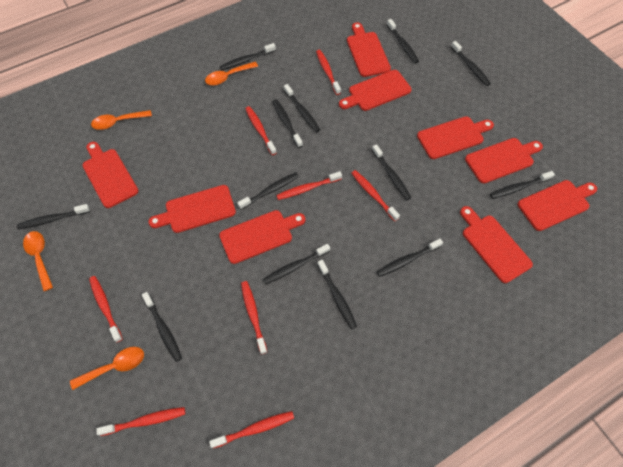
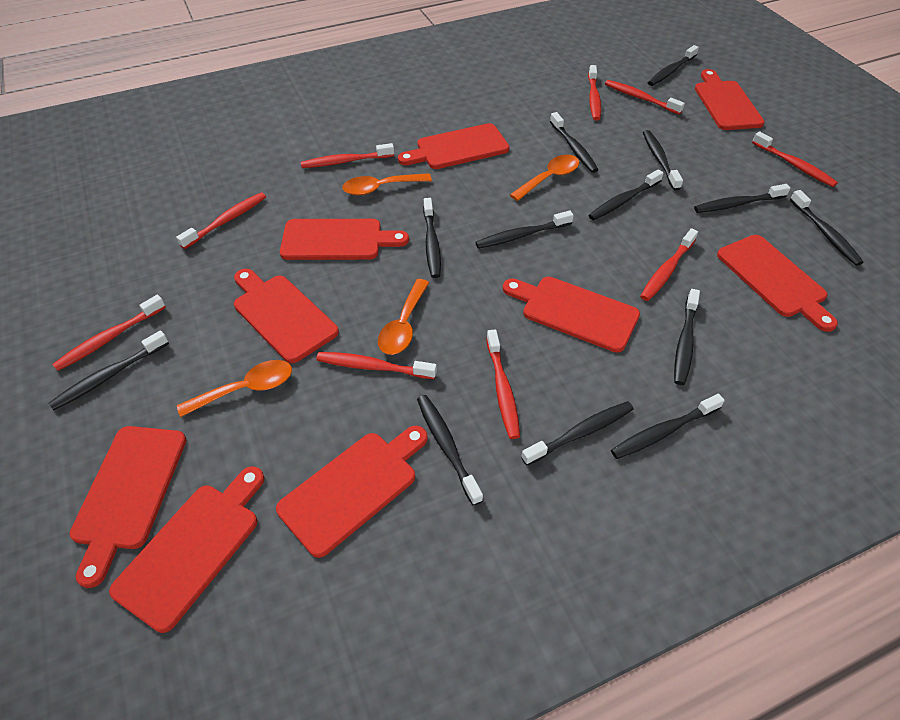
red toothbrush: [89,276,123,342] [96,407,185,436] [209,411,294,448] [241,281,267,354] [245,106,277,155] [276,171,342,200] [316,50,341,95] [351,170,400,221] = 8 -> [52,295,166,371] [176,192,266,249] [301,143,394,168] [316,352,437,379] [486,330,520,439] [588,65,601,121] [605,80,685,115] [640,228,698,301] [752,132,838,187] = 9

